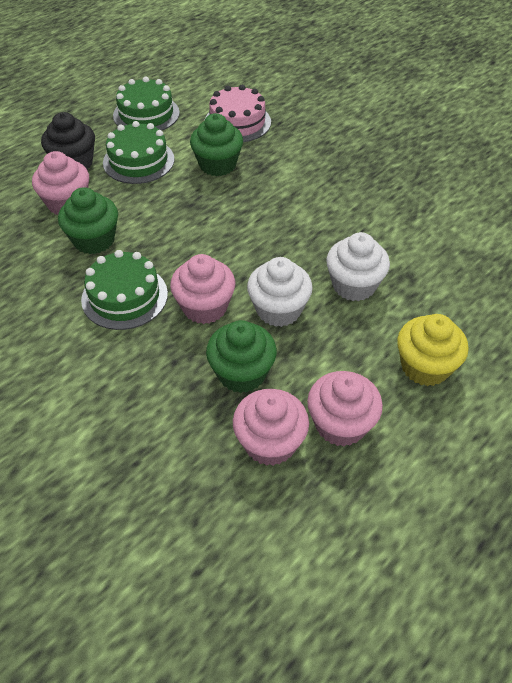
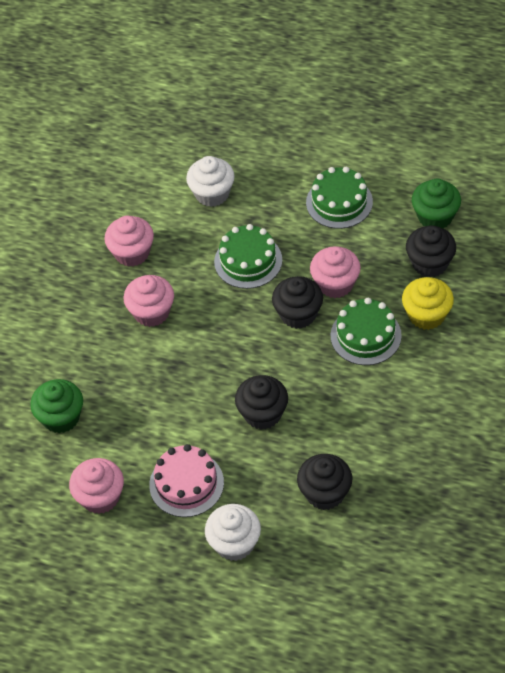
black cupcake: [41,112,95,170] = 1 -> [235,375,288,430] [272,276,323,329] [297,454,352,510] [406,225,456,277] = 4
green cupcake: [58,187,118,254] [190,113,243,176] [206,320,277,393] = 3 -> [30,379,83,433] [412,179,461,229] = 2

